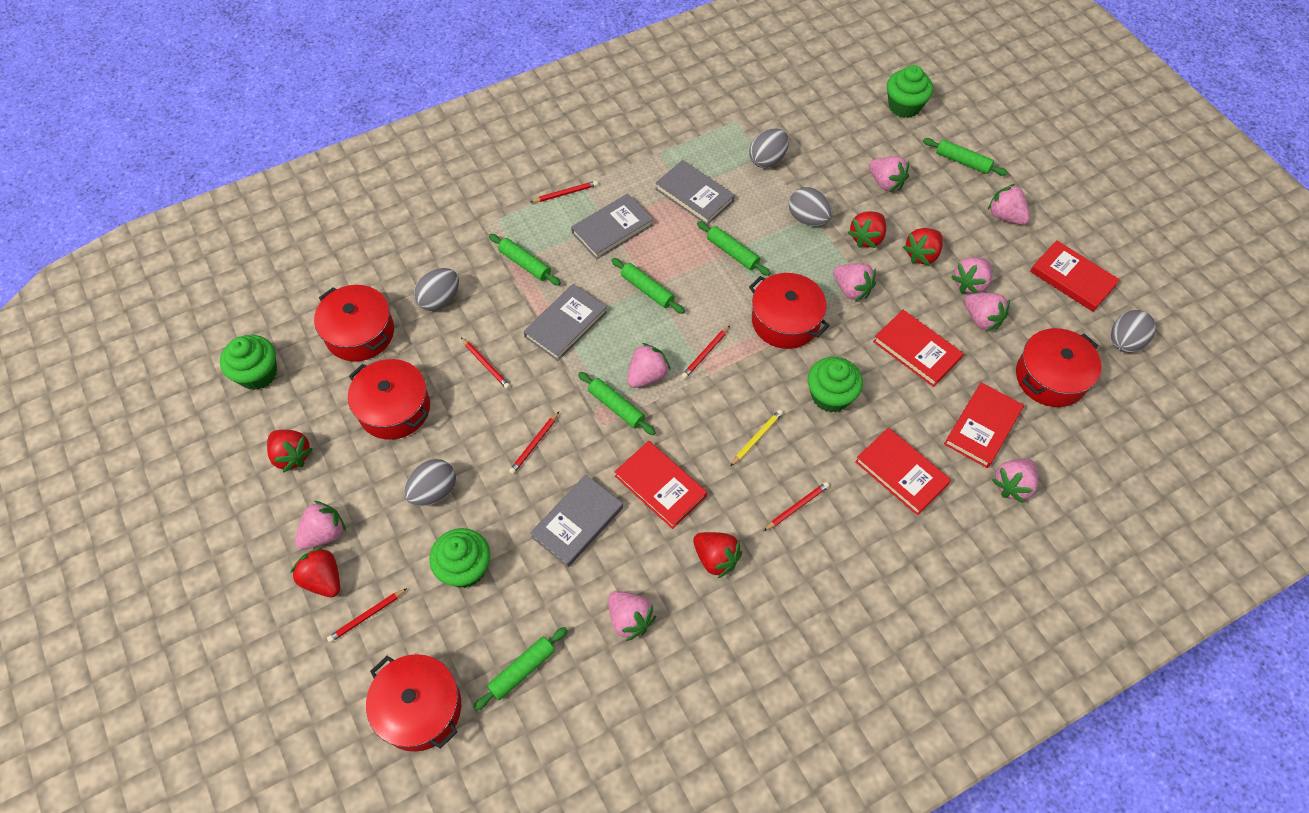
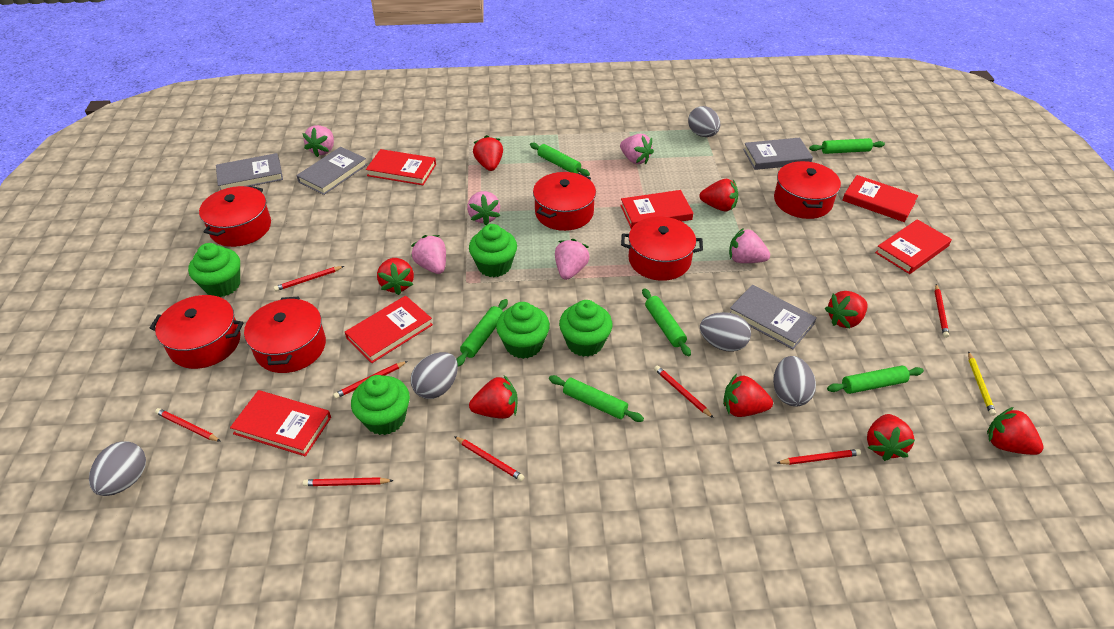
green cupcake: [220,335,277,390] [429,528,490,588] [808,357,863,412] [887,65,933,118] = 4 -> [188,243,240,297] [351,375,410,435] [469,224,517,277] [496,302,550,359] [559,300,612,357] = 5
pink strawberry: [295,501,346,550] [608,591,656,641] [627,343,671,388] [833,263,876,302] [869,156,909,192] [951,257,992,294] [964,293,1010,332] [988,184,1030,225] [992,459,1038,503] = 9 -> [302,125,334,157] [411,235,446,274] [467,191,500,225] [555,239,590,280] [620,134,654,164] [729,228,770,263] = 6
red book: [614,441,707,529] [855,428,951,515] [873,310,964,387] [944,382,1024,468] [1030,240,1120,312] = 5 -> [230,390,331,457] [345,296,433,363] [366,149,436,185] [620,190,693,228] [842,175,918,222] [875,219,952,274] = 6
red pencil: [327,588,407,643] [461,338,510,389] [509,412,559,474] [531,181,598,202] [681,326,730,379] [764,482,829,531] = 6 -> [155,408,221,442] [274,266,344,291] [303,477,394,486] [333,361,408,399] [454,436,524,481] [654,366,714,418] [777,449,861,465] [935,284,949,338] = 8
red pot: [314,285,394,362] [348,359,430,440] [366,654,461,752] [749,273,830,349] [1016,328,1101,407] = 5 -> [150,295,244,369] [199,186,271,247] [244,296,326,373] [533,172,596,231] [621,217,703,281] [774,161,841,219] = 6
red strawberry: [267,430,313,473] [290,547,340,597] [693,532,742,578] [848,212,886,248] [903,228,943,265] = 5 -> [377,258,414,295] [469,375,518,419] [473,135,503,171] [700,179,738,211] [723,374,773,417] [825,291,868,329] [867,414,915,461] [987,407,1044,455] = 8

